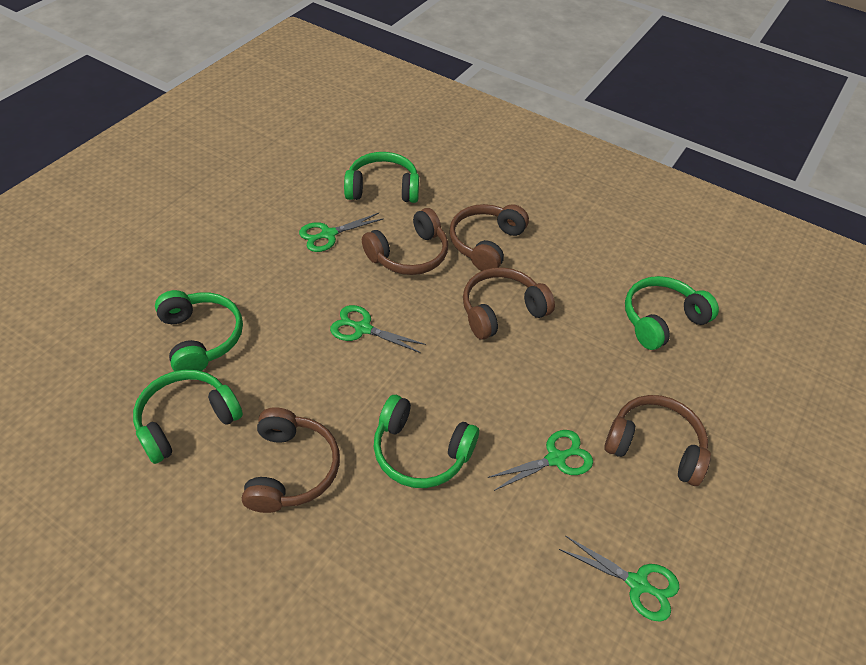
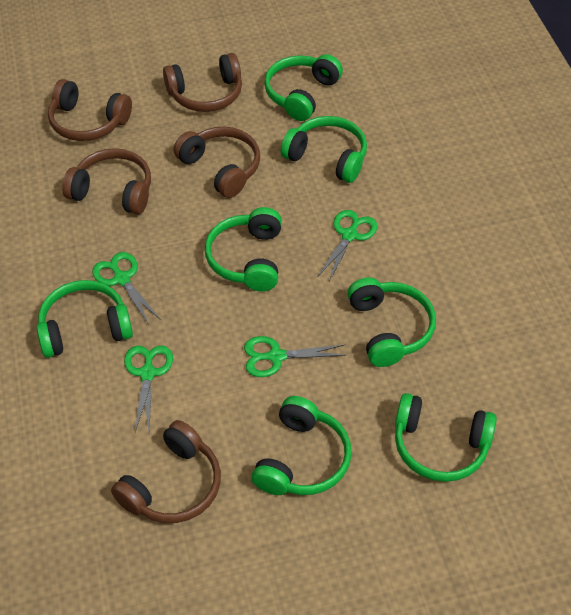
green headphones: [133,370,243,464] [155,290,243,371] [344,152,419,203] [374,395,479,488] [625,276,719,350] = 5 -> [36,280,133,358] [205,207,282,291] [251,396,352,495] [264,54,343,121] [281,116,367,183] [347,277,436,367] [395,393,497,482] = 7

